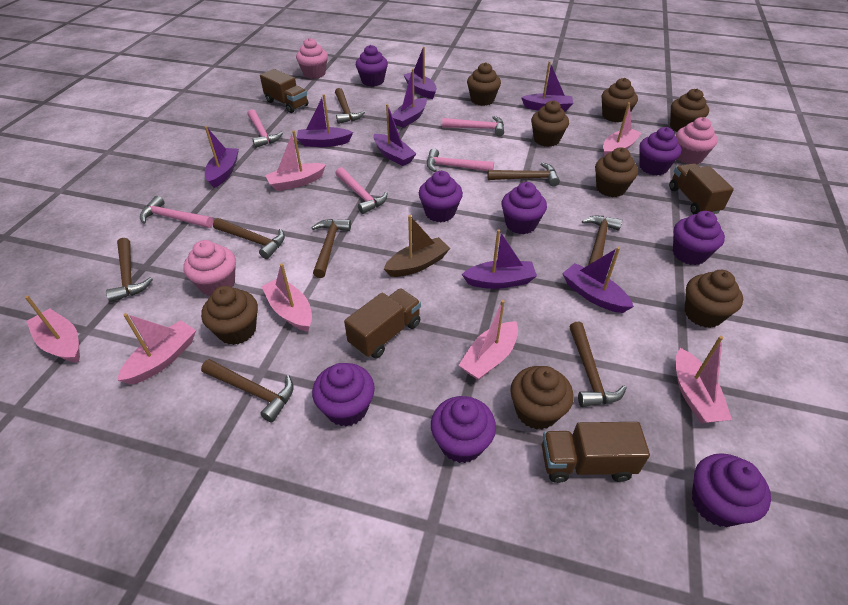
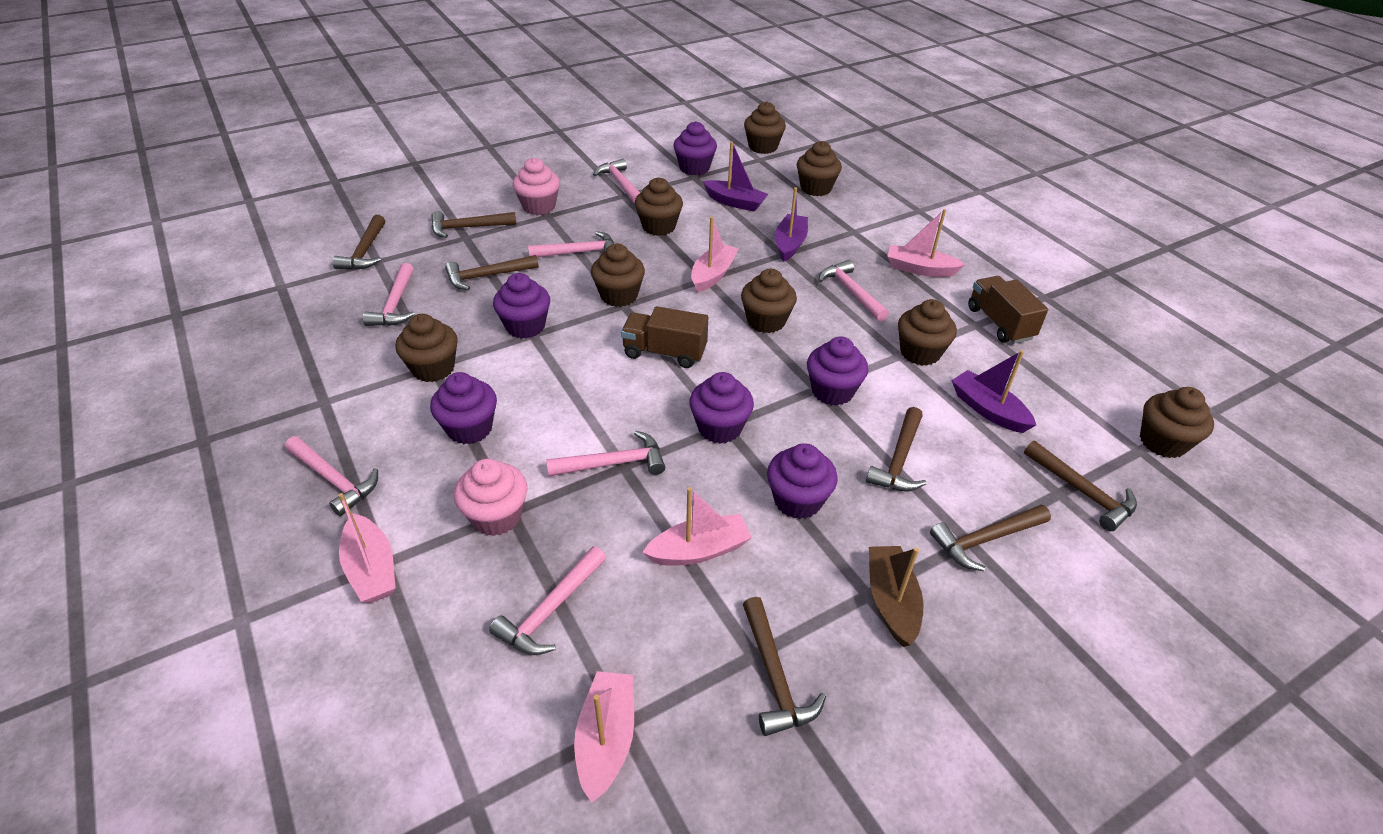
brown hammer: [106,238,153,302] [201,359,294,422] [213,218,285,259] [311,219,351,278] [335,88,365,124] [487,163,560,187] [569,322,627,407] [582,216,622,265] = 8 -> [333,215,385,270] [431,211,516,238] [445,255,539,290] [743,597,826,736] [866,407,927,492] [930,505,1051,571] [1024,441,1137,531] = 7
brown truck: [260,69,308,113] [344,288,421,358] [542,422,650,483] [669,163,734,214] = 4 -> [621,306,708,368] [968,276,1048,344] = 2
pink boat: [25,296,80,363] [117,313,196,385] [261,263,312,332] [265,130,326,191] [458,300,518,380] [603,102,642,157] [676,336,732,423] = 7 -> [338,493,396,603] [574,671,634,803] [642,487,752,566] [691,217,739,293] [887,209,965,277] = 5
pink cupcake: [183,240,236,296] [296,38,328,79] [676,117,718,164] = 3 -> [454,459,527,536] [512,158,560,215] = 2
pink hammer: [140,196,213,228] [247,109,283,148] [335,167,388,214] [427,148,494,172] [442,116,504,136] = 5 -> [285,436,378,516] [363,263,415,326] [489,546,606,655] [528,231,614,258] [546,431,665,476] [593,159,640,204] [819,260,889,321] = 7
purple boat: [205,126,239,188] [297,94,353,147] [373,104,416,166] [392,69,427,128] [404,47,437,99] [462,229,537,289] [521,61,573,111] [562,247,634,313] = 8 -> [703,141,768,211] [775,187,808,262] [951,350,1036,433] = 3
purple cupcake: [312,363,375,427] [356,45,388,87] [419,171,463,222] [431,396,496,463] [502,182,547,234] [639,127,681,175] [673,211,725,265] [692,453,771,527] = 8 -> [430,372,497,444] [493,273,550,339] [674,121,717,175] [689,372,754,444] [767,443,838,519] [807,337,868,406] = 6

